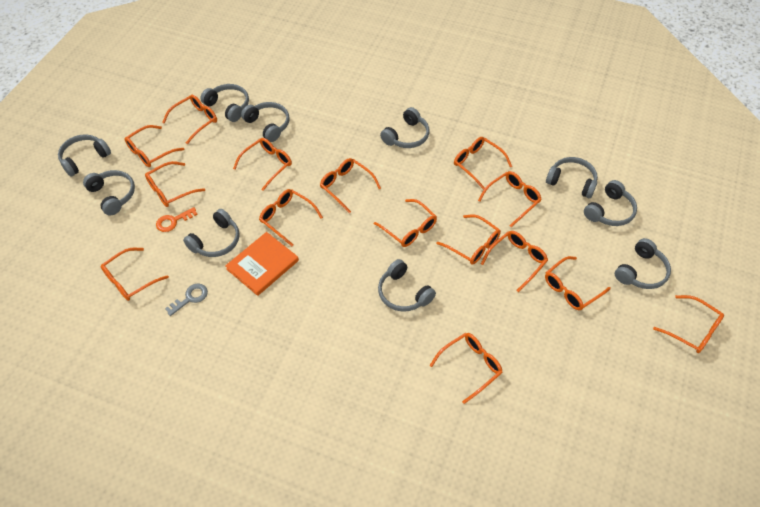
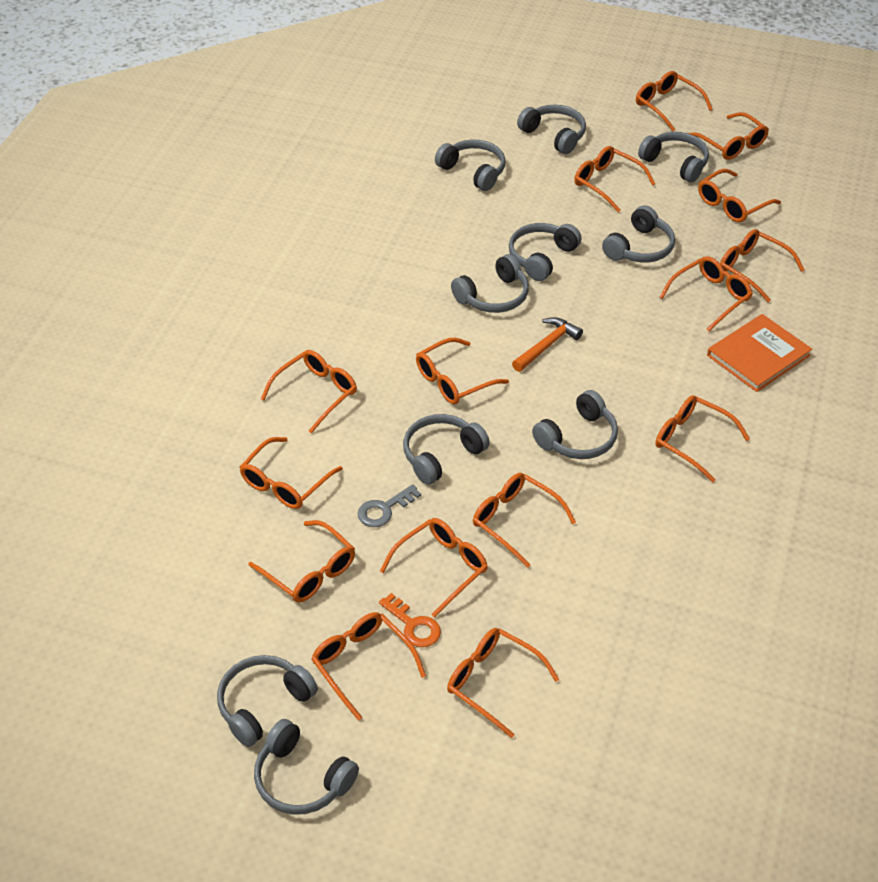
orange hammer: none = 0 -> [512,317,583,372] = 1

